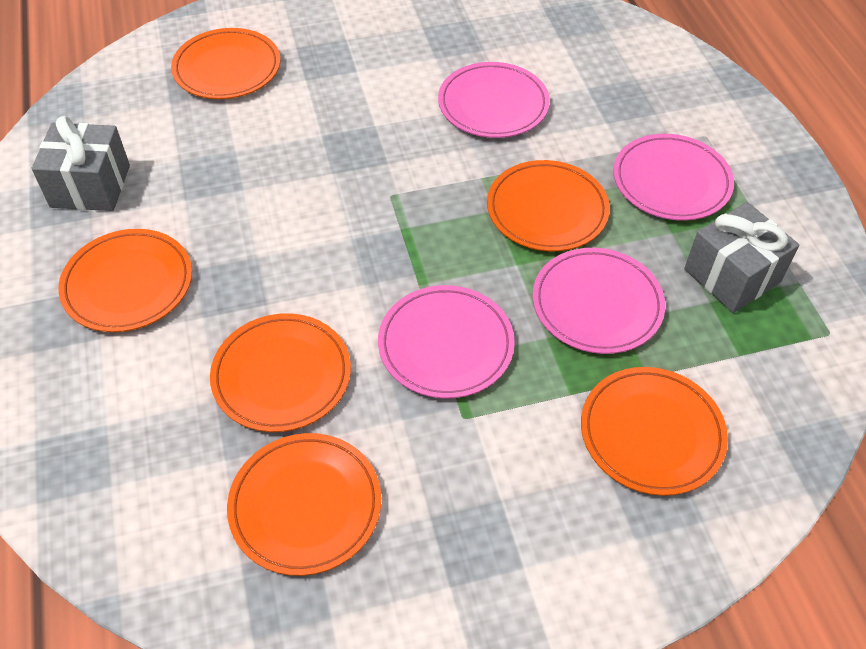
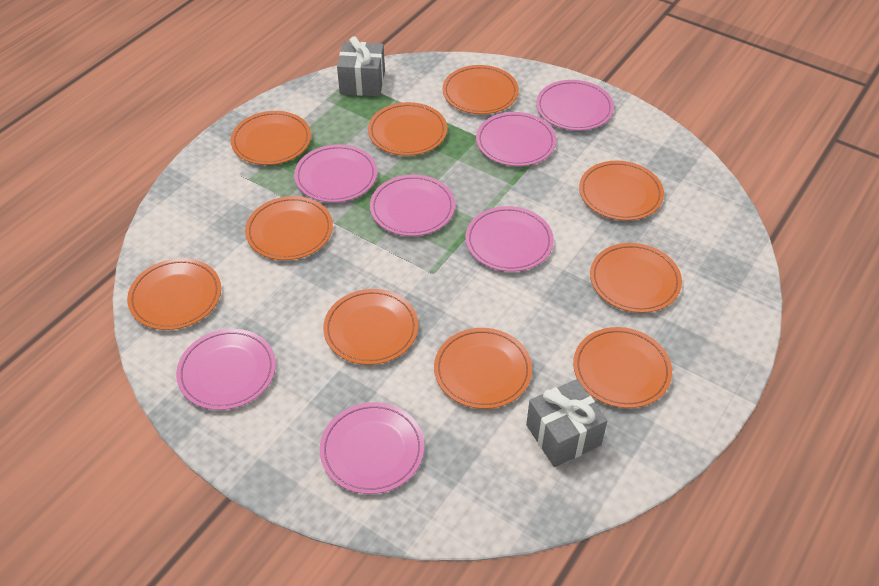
orange plate: [58,229,192,332] [171,28,280,99] [210,313,351,432] [227,433,381,576] [487,160,610,251] [581,367,728,496] = 6 -> [127,258,221,330] [231,111,311,165] [245,196,333,260] [323,289,418,365] [368,102,447,156] [434,328,532,409] [442,65,519,114] [573,327,672,408] [579,161,664,221] [590,243,682,313] = 10
pink plate: [378,285,515,399] [438,62,550,138] [532,248,665,354] [613,134,734,221] = 4 -> [176,329,276,410] [294,144,377,203] [320,402,424,494] [370,175,455,236] [466,206,554,272] [476,112,556,166] [536,80,614,131] = 7

